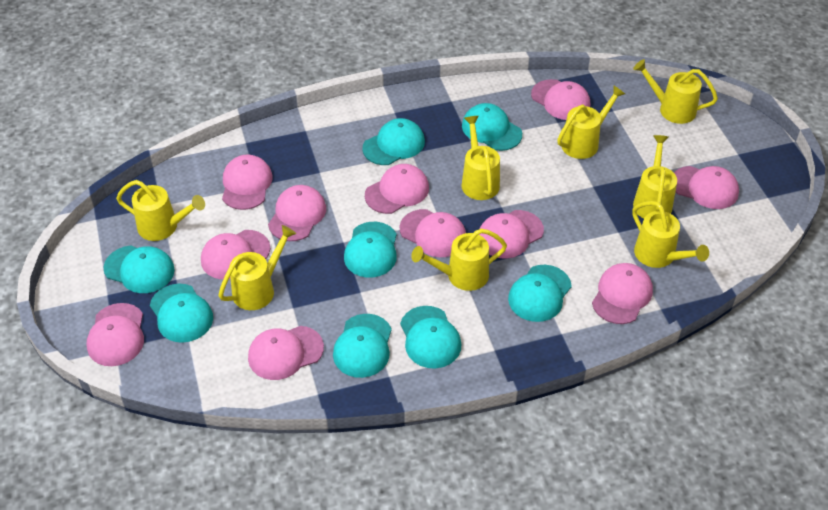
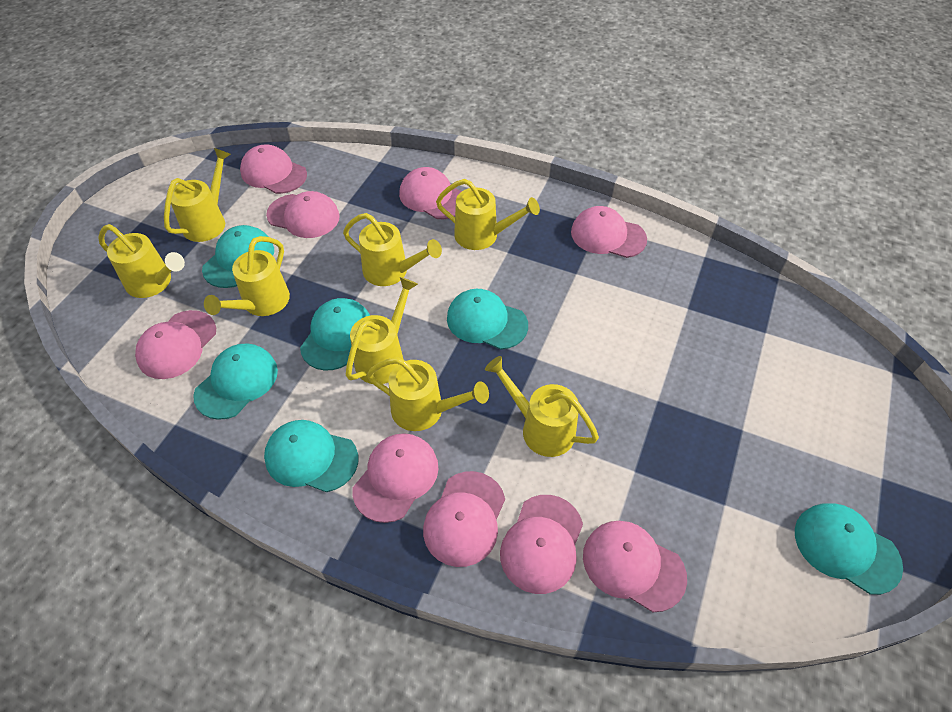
pink cap: [87,303,144,366] [201,230,270,279] [222,154,273,210] [248,326,324,380] [268,185,326,241] [365,164,429,214] [399,209,466,257] [479,210,544,259] [531,79,590,120] [592,263,653,324] [674,166,739,209] = 11 -> [135,310,216,379] [240,144,307,194] [266,191,340,238] [352,433,438,523] [399,167,462,219] [423,471,505,567] [500,495,583,594] [571,206,647,258] [583,521,687,612] = 9
turquoise cap: [103,245,175,293] [150,284,213,343] [333,314,392,378] [344,222,397,278] [362,118,425,165] [400,306,461,368] [462,103,522,151] [508,265,572,322] = 8 -> [193,343,278,420] [202,225,274,288] [264,420,358,492] [300,298,370,371] [447,289,528,350] [795,503,903,595] = 6

